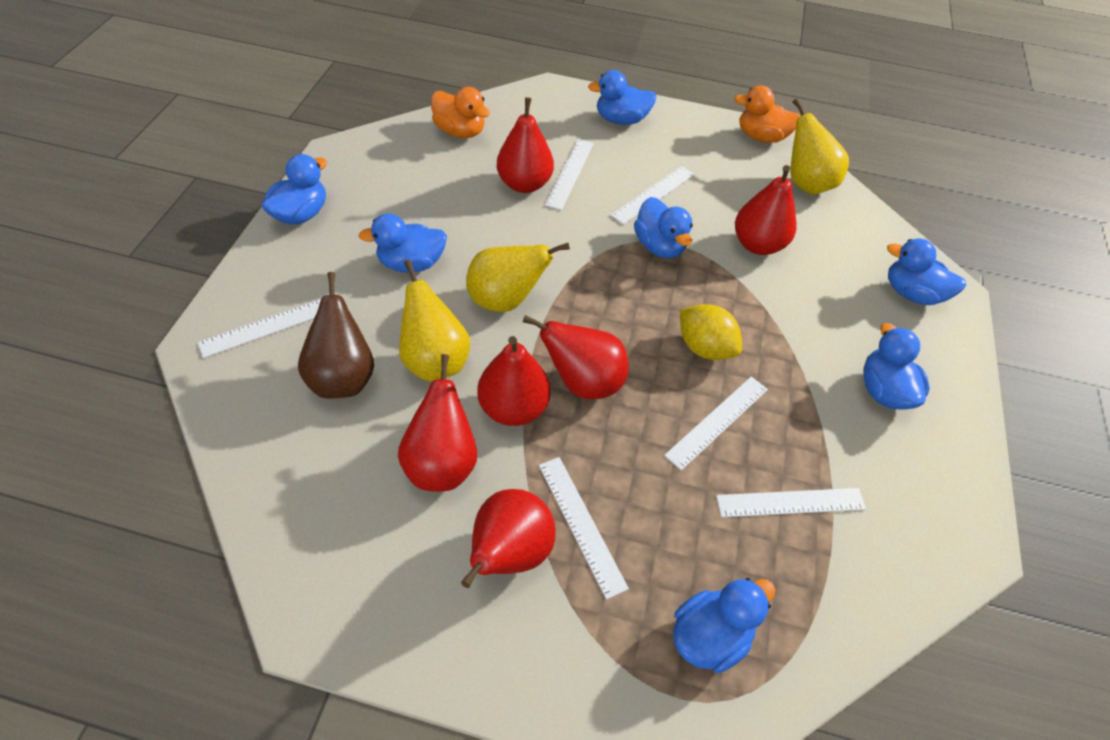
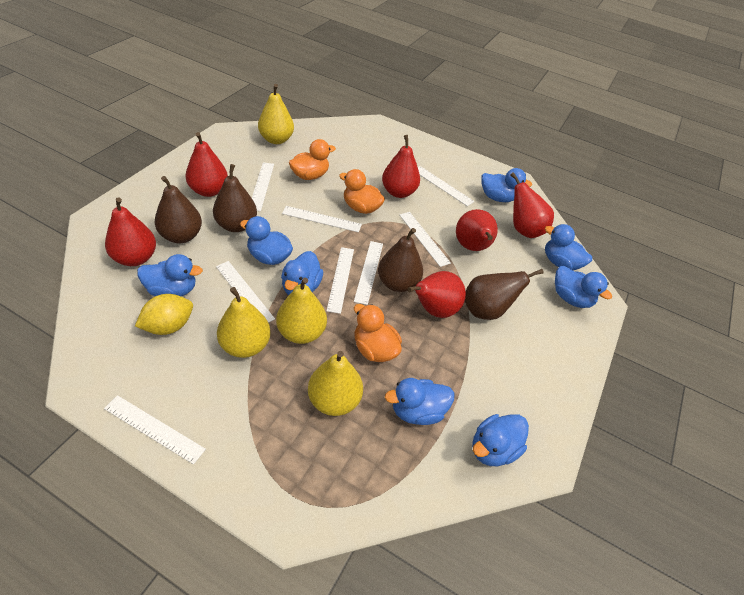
blue duck: [262,154,327,224] [359,213,447,273] [588,70,657,125] [634,197,693,258] [673,578,776,673] [863,323,930,410] [887,239,966,305] = 7 -> [137,254,203,296] [240,216,293,265] [281,251,323,295] [385,378,454,425] [472,414,529,466] [481,168,532,202] [545,224,592,271] [555,266,612,308] = 8
brown pear: [298,272,374,399] = 1 -> [155,176,202,243] [213,164,257,232] [378,228,423,292] [465,269,544,320] = 4
orange duck: [431,87,490,138] [734,86,801,143] = 2 -> [289,139,336,180] [339,169,385,214] [354,304,402,362] = 3
white ruler: [197,299,321,358] [539,457,629,600] [545,139,594,210] [610,166,694,225] [664,376,768,470] [716,488,866,517] = 6 -> [104,395,206,464] [216,261,275,323] [252,162,274,211] [282,206,362,232] [326,247,354,314] [354,241,383,305] [400,212,451,267] [418,166,474,206] = 8
yellow pear: [399,260,470,381] [466,243,570,312] [791,98,849,195] = 3 -> [217,287,271,358] [258,84,294,144] [276,278,327,344] [308,351,363,416] = 4

